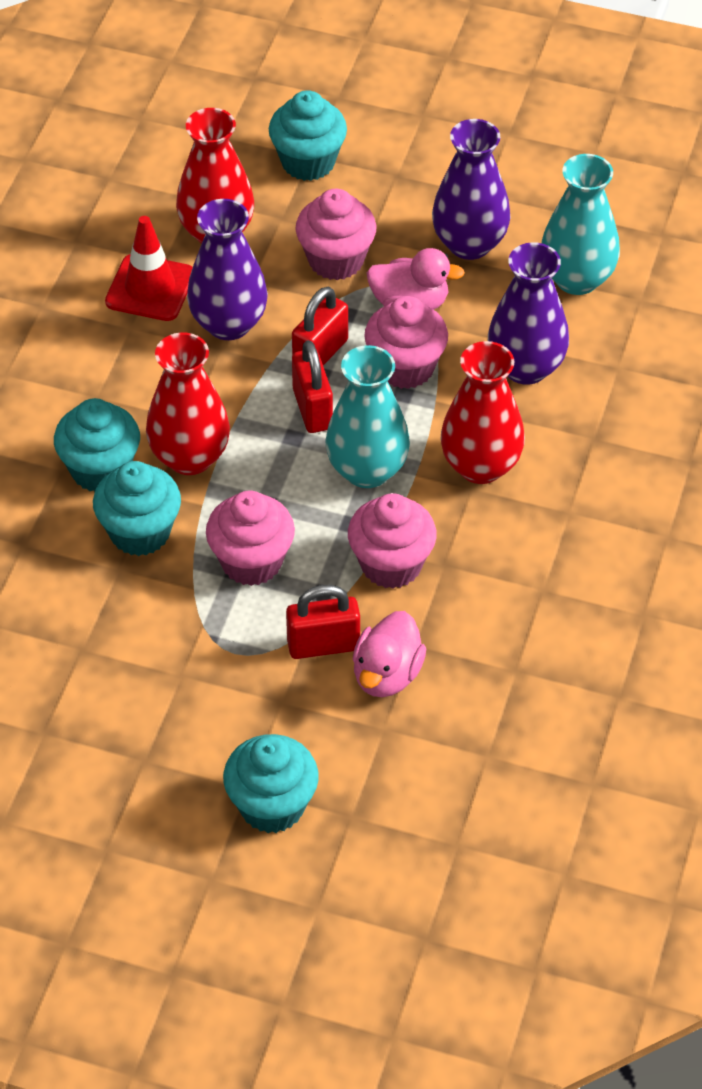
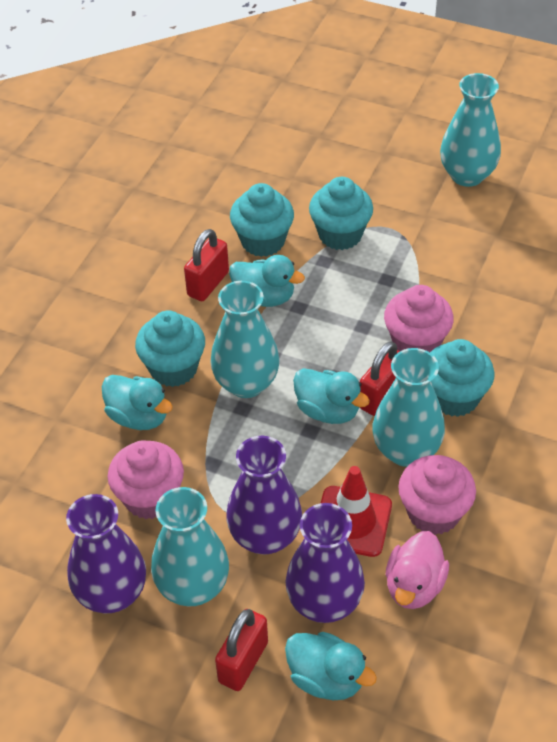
pink cupcake: [206,490,295,586] [295,189,377,280] [348,493,437,589] [364,296,448,389] = 4 -> [108,440,184,519] [384,285,454,352] [398,455,476,535] = 3
pink duck: [352,611,426,697] [367,248,465,310] = 2 -> [386,531,449,609] = 1
red vase: [146,332,230,475] [176,108,254,244] [441,341,525,484] = 3 -> none = 0
turquoise duck: none = 0 -> [102,375,173,430] [229,255,305,307] [285,632,377,700] [293,368,370,424] = 4
turquoise vase: [325,345,410,488] [541,154,620,295] = 2 -> [151,487,229,606] [210,281,280,398] [372,348,445,467] [440,73,501,187] = 4

